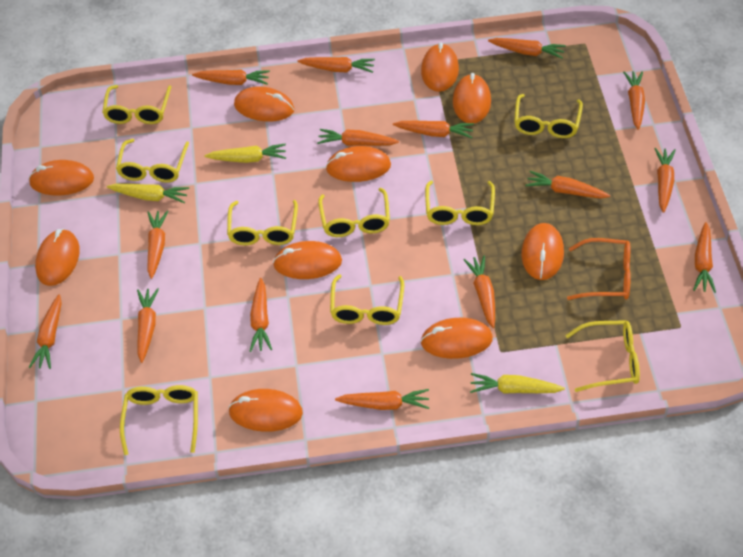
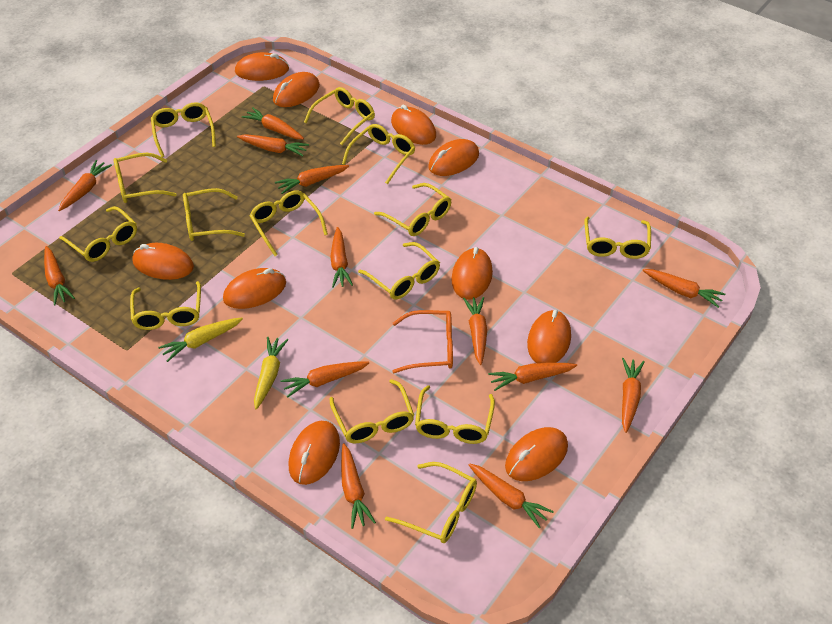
orange carrot: [28,294,62,369] [137,288,159,363] [147,210,168,279] [192,69,270,85] [250,278,272,352] [297,57,375,73] [317,129,399,146] [335,389,429,410] [393,121,474,138] [464,255,495,328] [488,38,566,59] [525,171,610,198] [623,71,645,130] [655,148,676,213] [693,222,716,293] = 15 -> [44,246,75,306] [58,160,112,211] [237,134,309,156] [242,107,304,139] [275,165,349,194] [280,361,369,398] [330,227,353,288] [341,443,376,529] [463,297,487,365] [469,463,554,529] [488,363,577,391] [622,358,645,433] [642,269,725,308] = 13
yellow carrot: [107,183,189,203] [204,144,286,163] [470,373,565,394] = 3 -> [158,317,243,362] [254,337,288,409] = 2
yellow glasses: [102,85,171,124] [116,139,189,183] [120,385,198,455] [227,200,298,246] [318,188,390,237] [330,275,404,325] [425,181,495,225] [514,94,583,138] [565,320,640,392] = 9 -> [59,206,137,262] [114,153,177,203] [130,281,201,330] [151,102,216,157] [183,188,245,241] [250,190,328,256] [304,87,375,145] [330,379,414,443] [342,124,415,184] [358,242,440,300] [374,183,451,236] [385,462,477,543] [415,385,495,444] [584,217,651,259] = 14

